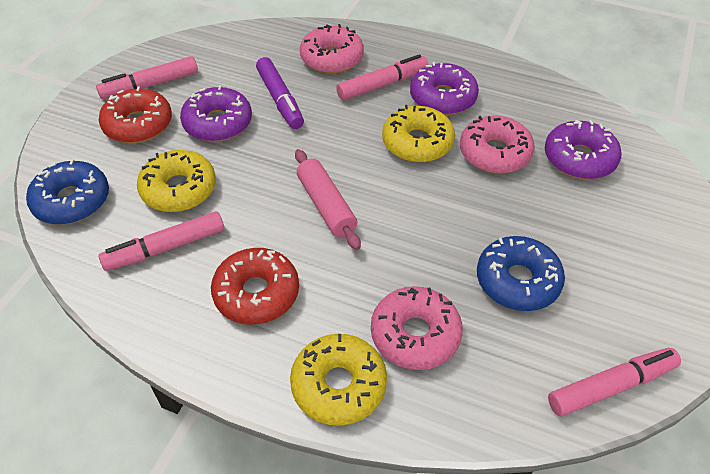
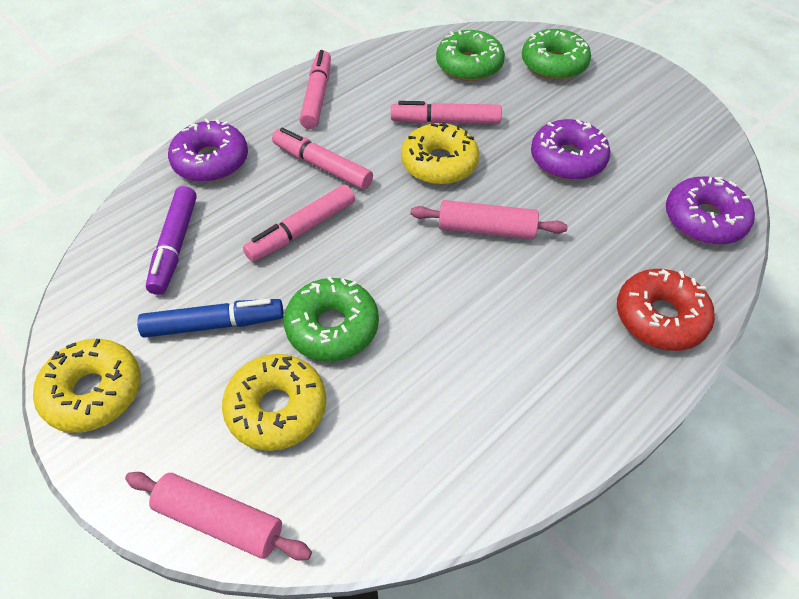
blue donut: [26,159,109,225] [477,236,565,311] = 2 -> none = 0
blue marker: none = 0 -> [137,299,284,338] = 1
green donut: none = 0 -> [284,276,379,362] [436,30,505,81] [522,29,591,80] = 3
pink donut: [300,24,364,73] [371,286,463,370] [460,115,535,173] = 3 -> none = 0
pink rolling pin: [295,149,361,250] = 1 -> [125,472,312,561] [410,200,568,240] = 2
red donut: [99,86,172,143] [211,248,299,325] = 2 -> [617,269,715,351] = 1

